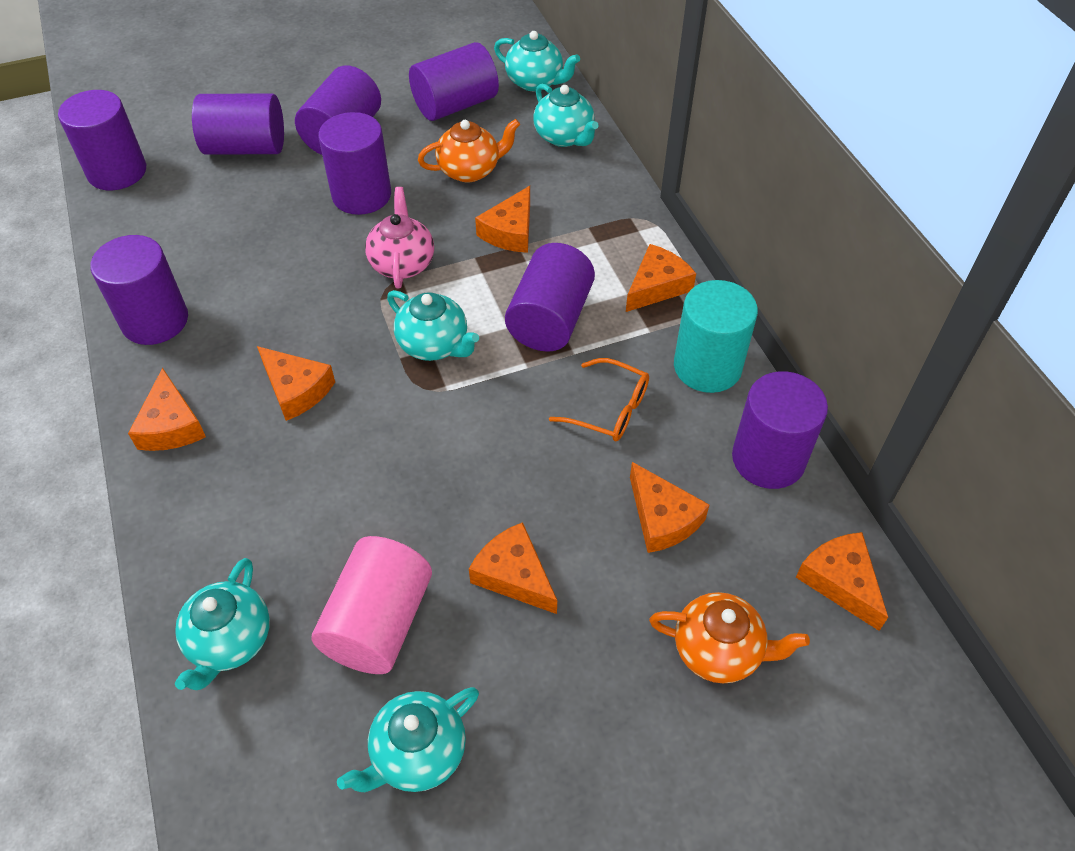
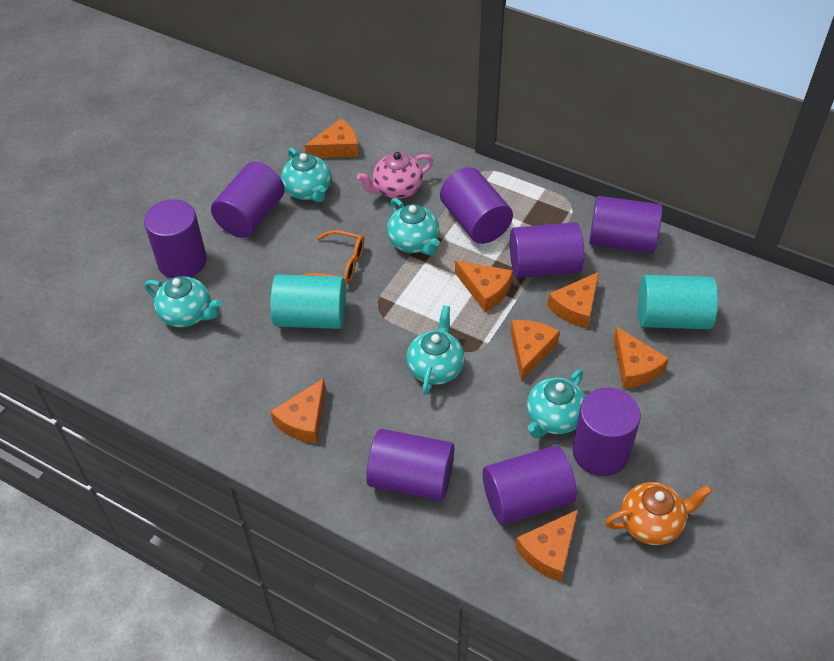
orange teapot: [418,119,520,182] [649,592,810,684] = 2 -> [605,482,713,545] = 1
pink cylinder: [311,536,432,674] = 1 -> none = 0
turquoise cylinder: [674,280,758,393] = 1 -> [270,274,346,329] [638,275,718,329] = 2

